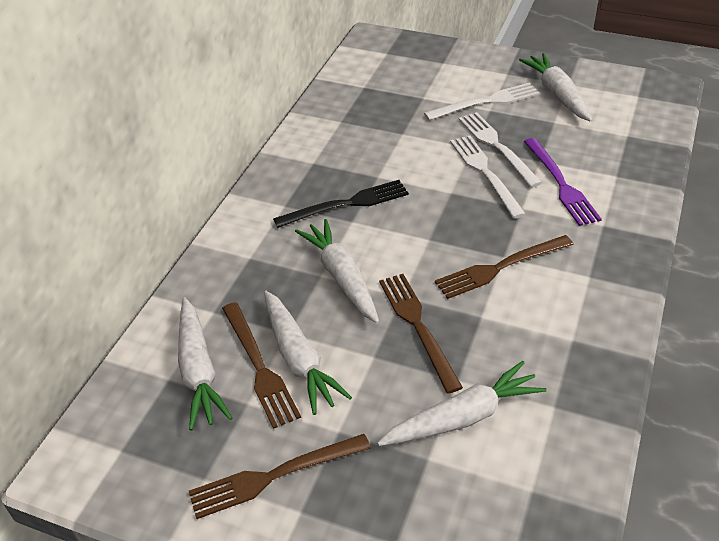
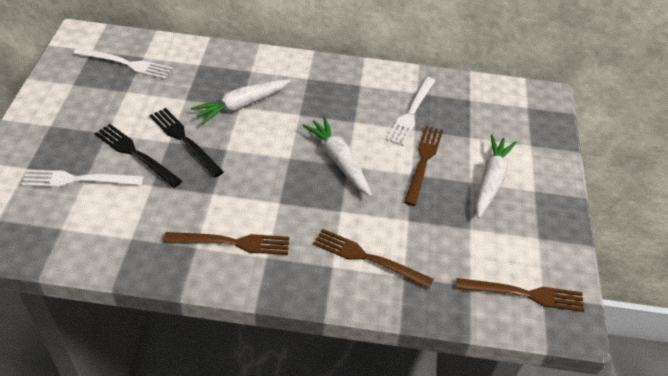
black fork: [273,180,409,228] = 1 -> [95,124,182,188] [150,108,224,178] = 2
purple fork: [524,138,602,226] = 1 -> none = 0
white carrot: [178,297,232,431] [264,291,352,415] [295,219,379,323] [377,361,547,446] [519,53,592,122] = 5 -> [191,79,291,124] [302,117,372,197] [476,135,517,218] = 3

